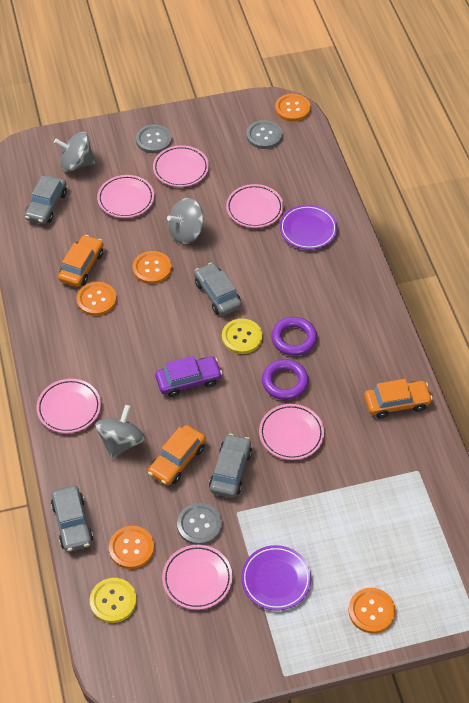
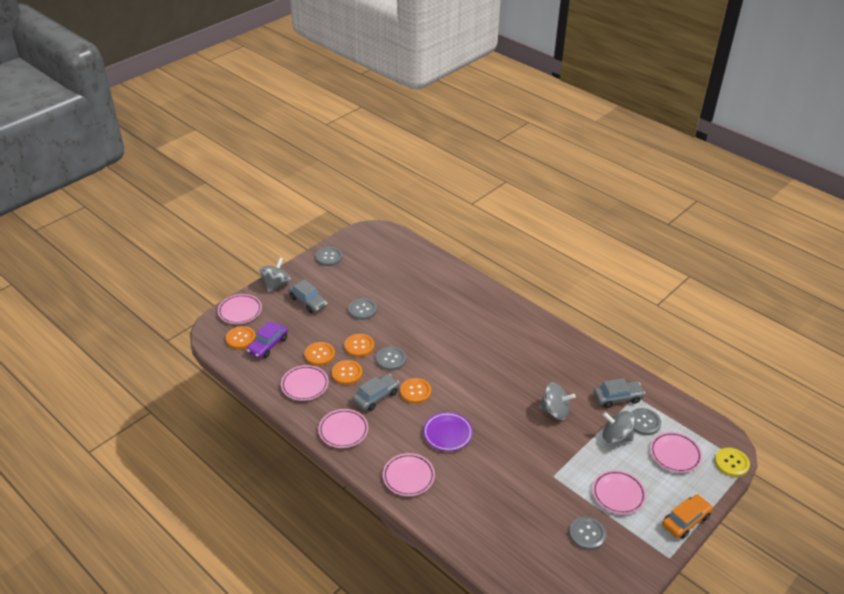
grey button: [136,124,172,153] [177,503,222,545] [246,120,282,149] = 3 -> [316,247,343,266] [348,298,377,320] [376,347,406,371] [569,517,606,550] [632,408,661,435] = 5
grey car: [24,176,67,224] [51,486,93,552] [194,263,242,316] [209,434,252,498] = 4 -> [289,279,327,313] [353,374,399,411] [594,378,645,408] = 3
orange car: [58,235,103,287] [148,425,206,486] [364,379,433,418] = 3 -> [662,494,713,539] = 1
purple plate: [241,545,311,611] [280,205,338,249] = 2 -> [423,412,473,451] = 1
purple ring: [262,359,309,400] [271,317,317,356] = 2 -> none = 0
yellow button: [90,578,137,623] [222,319,262,354] = 2 -> [715,448,750,477] = 1

